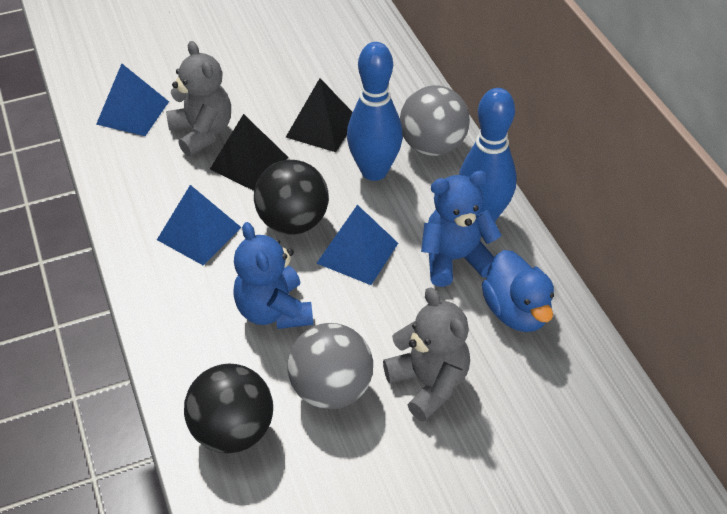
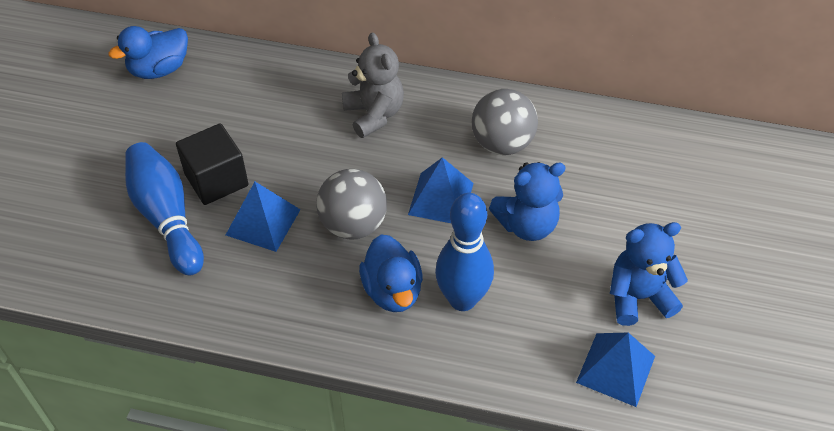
black ball: [184,364,273,453] [254,160,329,235] = 2 -> none = 0
black cube: none = 0 -> [176,123,249,205] = 1
black pyramid: [210,114,289,191] [286,78,353,152] = 2 -> none = 0
blue duck: [482,250,554,332] = 1 -> [108,26,188,79] [359,234,423,312] = 2
grey teddy bear: [166,41,231,156] [383,287,470,421] = 2 -> [342,32,404,138] = 1

